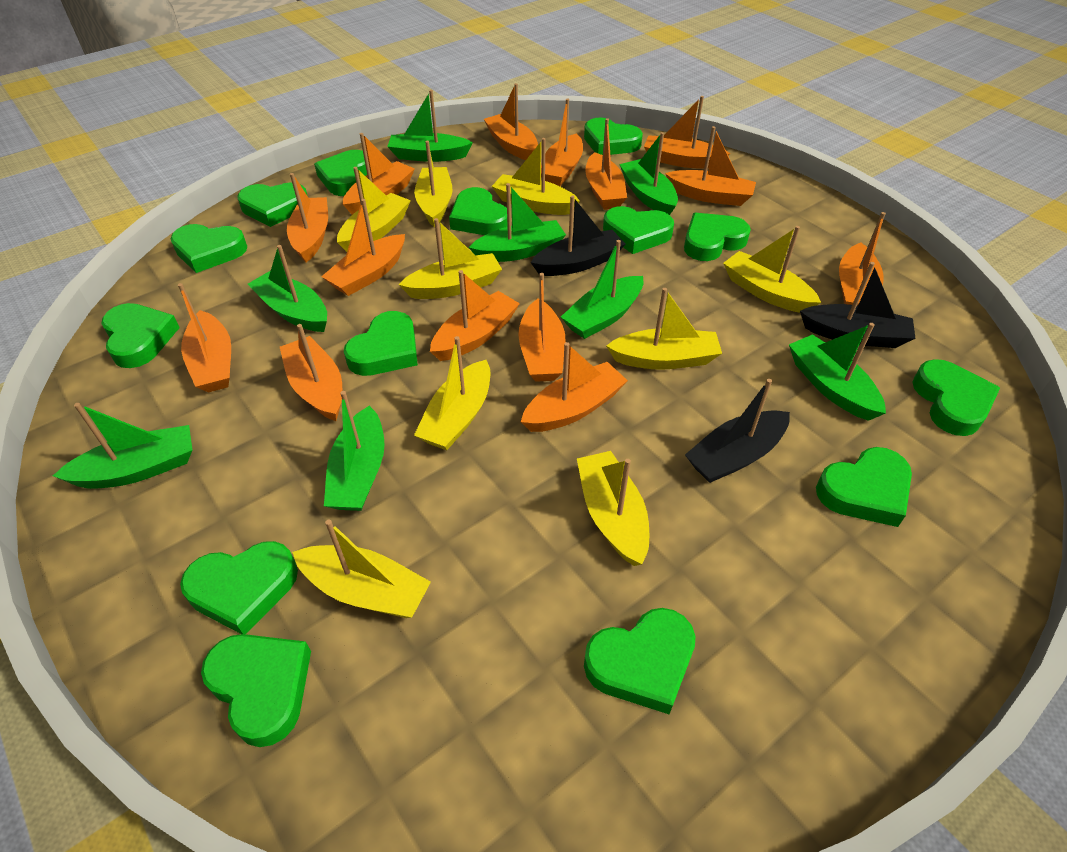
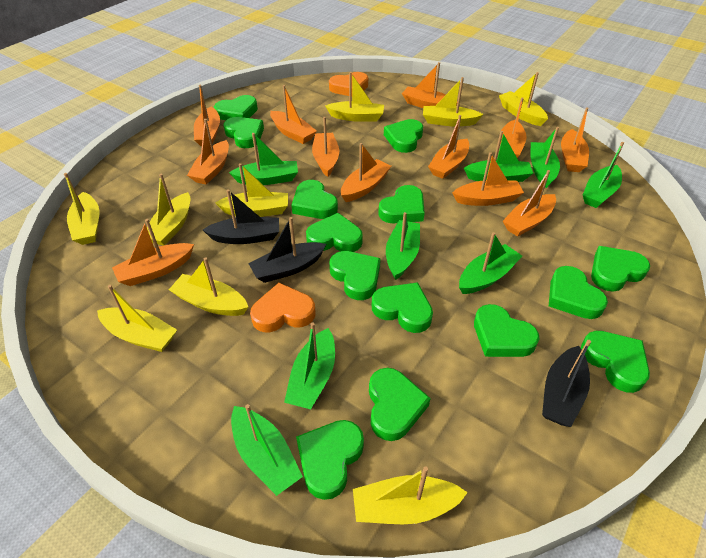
orange boat: [178,283,231,393] [280,324,342,421] [287,173,328,262] [321,199,405,296] [343,133,415,215] [430,270,520,361] [484,83,538,160] [518,273,566,382] [521,342,628,432] [541,99,583,186] [585,118,627,210] [644,96,731,169] [665,126,756,206] [839,212,886,305] = 14 -> [112,219,194,286] [187,119,229,185] [194,85,220,147] [270,85,317,144] [312,117,339,177] [341,143,391,202] [402,62,458,108] [428,115,469,179] [452,152,524,206] [500,97,527,157] [503,170,556,237] [561,108,589,172] = 12
orange heart: none = 0 -> [250,283,316,332] [329,72,368,96] = 2

